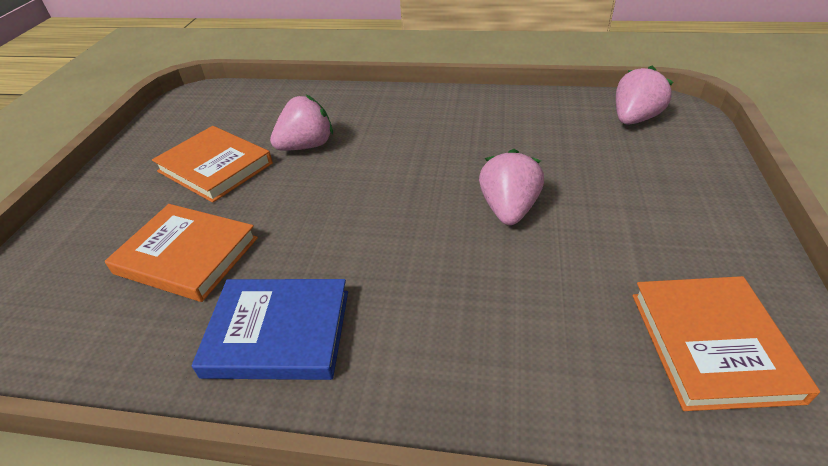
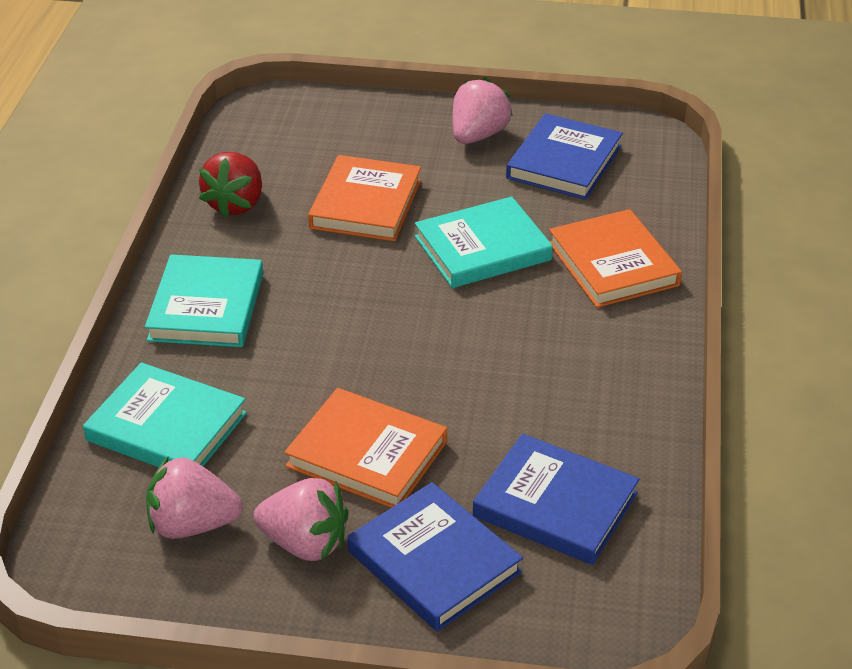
blue book: [192,279,348,380] = 1 -> [347,482,523,632] [473,434,640,565] [506,113,623,200] = 3
red strawberry: none = 0 -> [199,152,262,218] = 1
turquoise book: none = 0 -> [83,362,247,467] [145,254,263,347] [415,197,553,288] = 3

